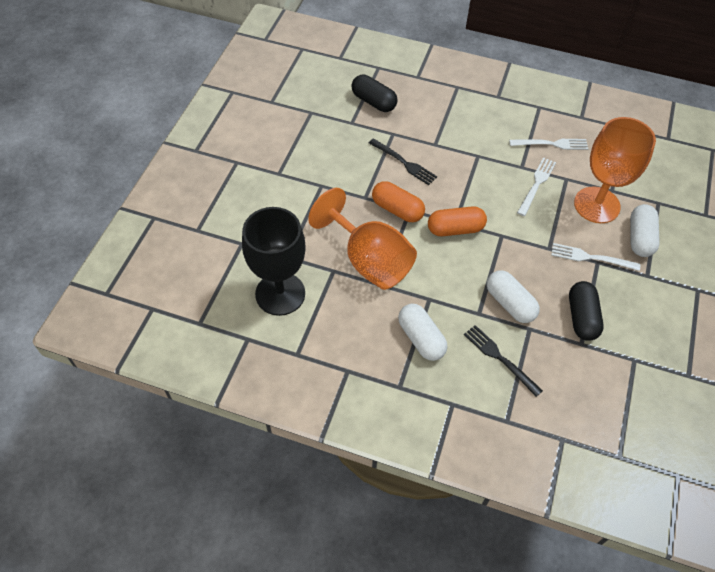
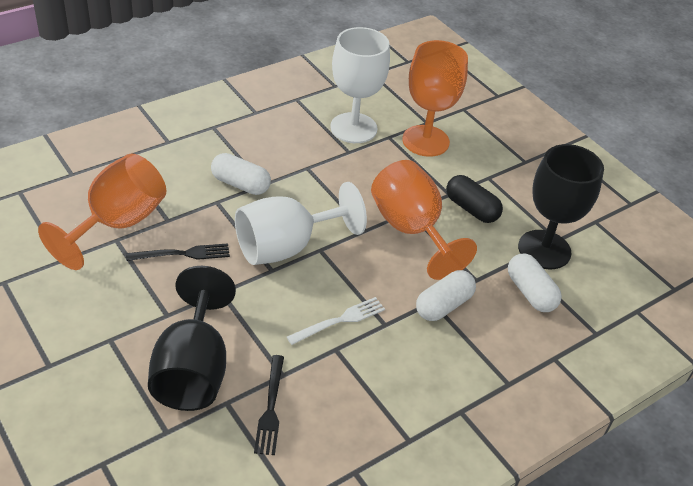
black capsule: [352,75,398,112] [569,281,604,341] = 2 -> [446,175,503,223] = 1
black goblet: [242,207,306,316] = 1 -> [148,266,236,411] [518,144,604,269] = 2
orange capsule: [372,181,425,222] [428,206,487,236] = 2 -> none = 0
orange goblet: [308,188,417,290] [574,117,656,223] = 2 -> [38,154,166,270] [371,160,477,280] [402,40,468,157] = 3
white fork: [509,139,588,150] [517,157,556,216] [551,243,640,271] = 3 -> [287,297,385,345] = 1
white goblet: none = 0 -> [235,182,367,265] [330,27,390,143] = 2

